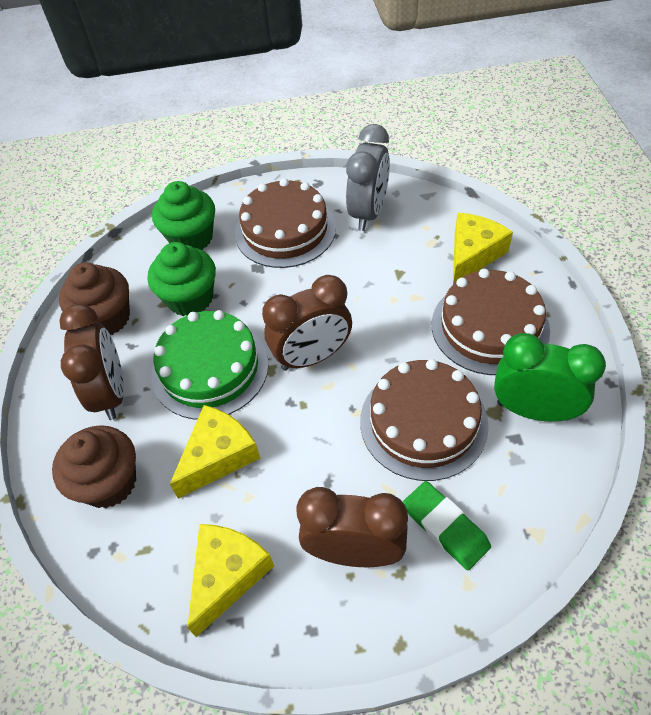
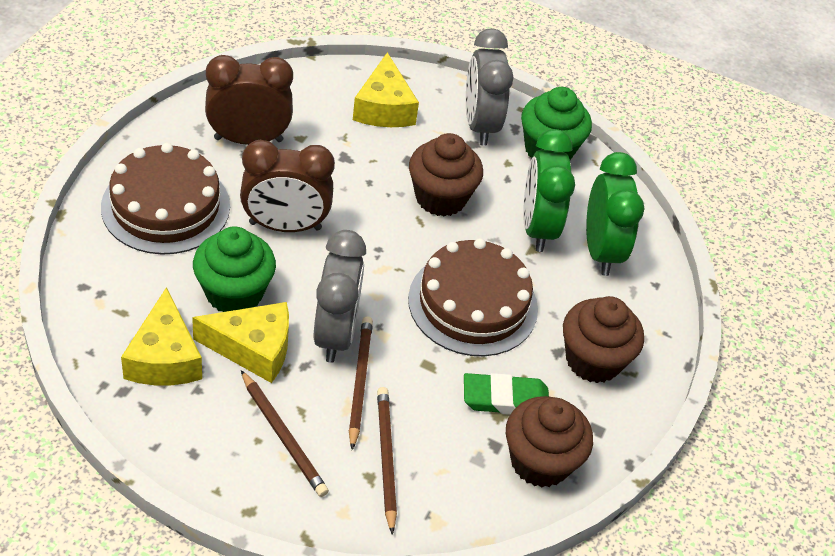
brown cake: [235,178,336,268] [360,359,489,481] [432,269,550,375] = 3 -> [101,143,230,255] [408,238,538,356] = 2
brown clock: [59,304,124,420] [262,275,352,371] [297,487,408,567] = 3 -> [205,55,293,145] [240,140,335,232] = 2
brown cupcake: [52,425,136,508] [59,262,130,335] = 2 -> [409,133,483,217] [506,396,593,488] [563,296,644,383] = 3
brown pencil: none = 0 -> [241,370,329,497] [349,316,373,450] [377,387,397,535] = 3
green cake: [151,310,269,420] = 1 -> none = 0
green clock: [494,333,606,422] = 1 -> [523,129,575,252] [586,152,645,276] = 2
grey clock: [346,124,390,231] = 1 -> [314,230,366,363] [466,28,513,146] = 2

